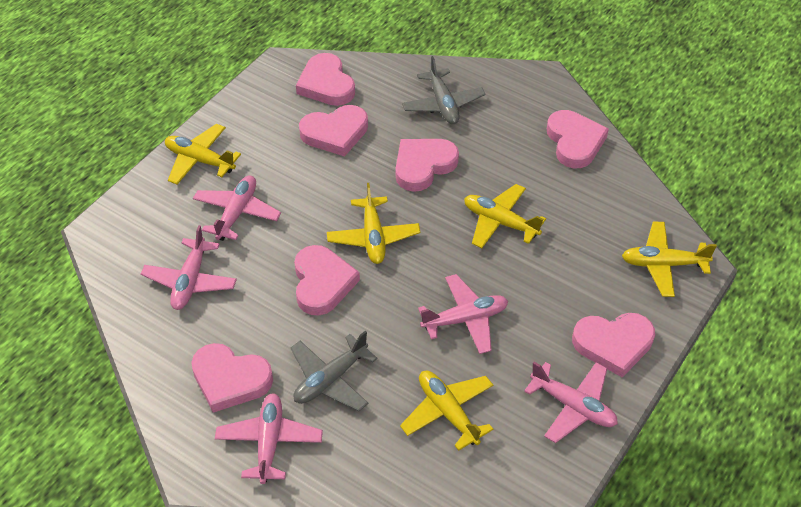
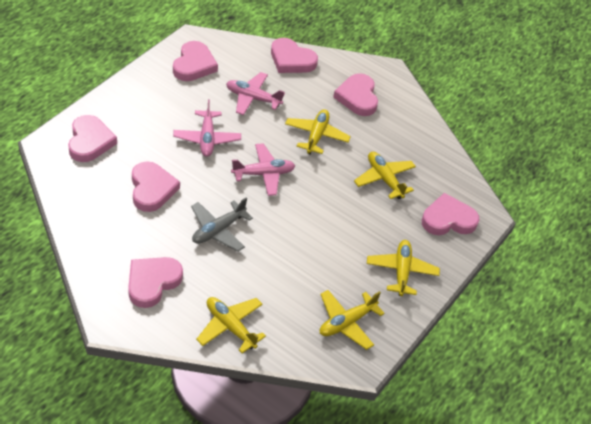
grey plane: [291,331,378,411] [402,56,486,124] = 2 -> [191,198,253,252] = 1
pink plane: [141,225,237,310] [193,175,281,241] [215,393,323,484] [418,274,508,354] [524,362,618,443] = 5 -> [173,99,241,157] [226,72,285,115] [231,143,295,196] = 3

